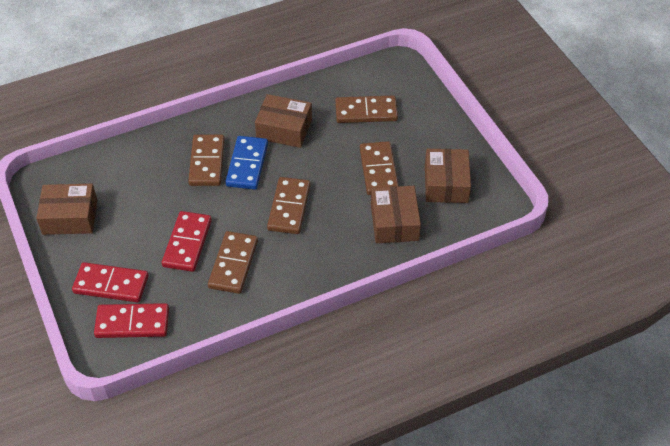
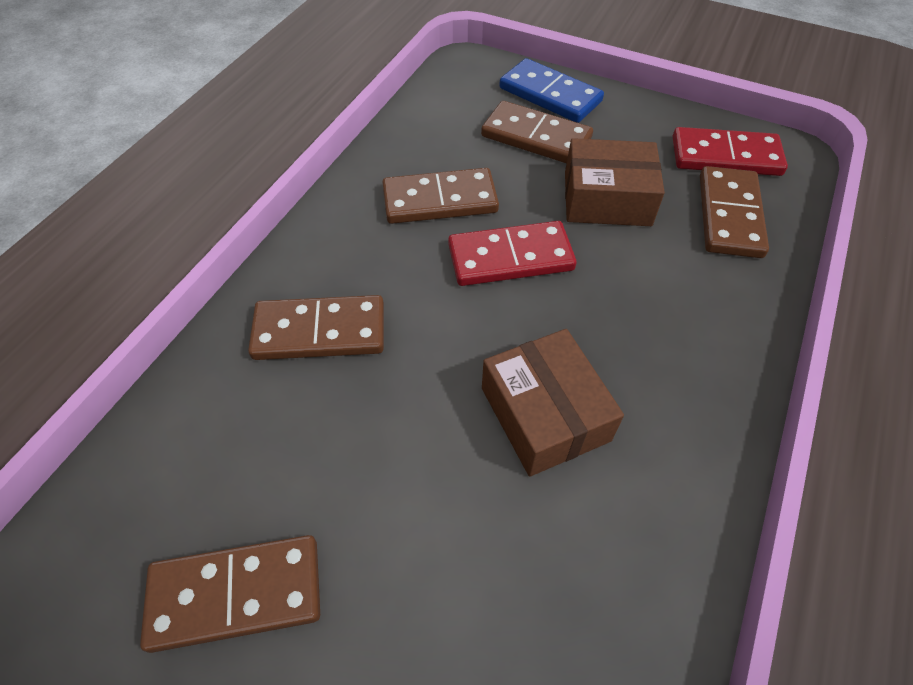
brown box: [36,184,97,235] [255,94,312,148] [371,186,421,243] [425,149,471,203] = 4 -> [482,329,624,477] [565,138,665,226] = 2
red domino: [72,262,149,302] [94,303,169,338] [162,211,212,272] = 3 -> [448,221,577,286] [673,127,788,176] = 2

